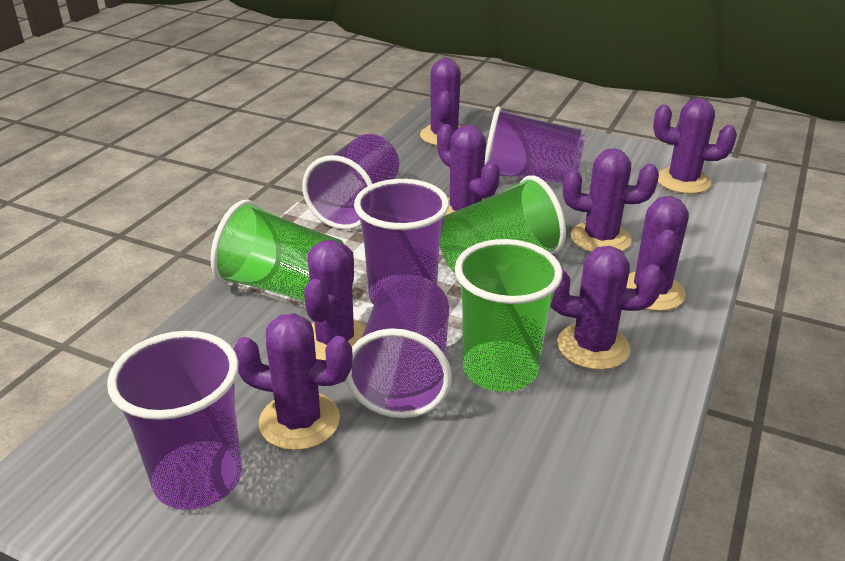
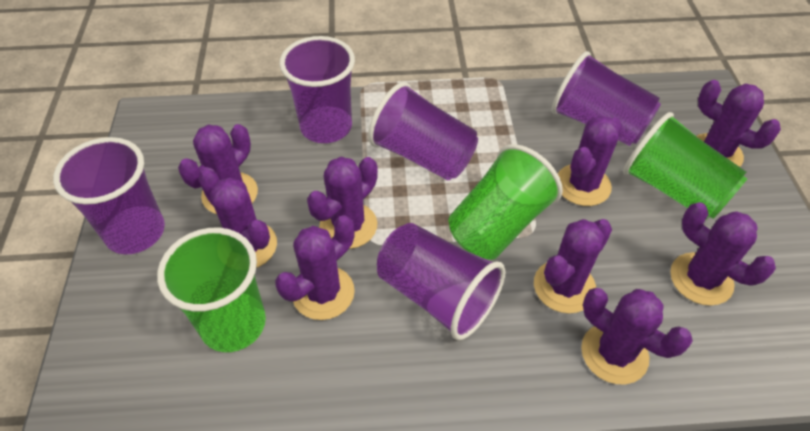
purple cactus: [233,313,353,450] [304,240,366,360] [420,58,461,146] [437,124,500,216] [550,246,663,370] [563,148,659,252] [626,196,689,311] [653,98,737,194] = 8 -> [178,124,258,214] [199,169,277,268] [275,215,355,320] [307,157,378,249] [534,219,612,314] [558,115,622,206] [581,288,693,384] [670,202,776,306] [697,80,781,167] = 9

